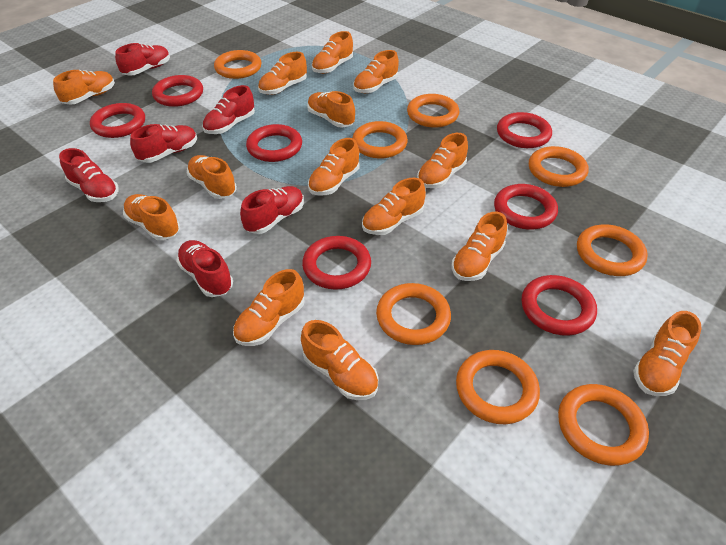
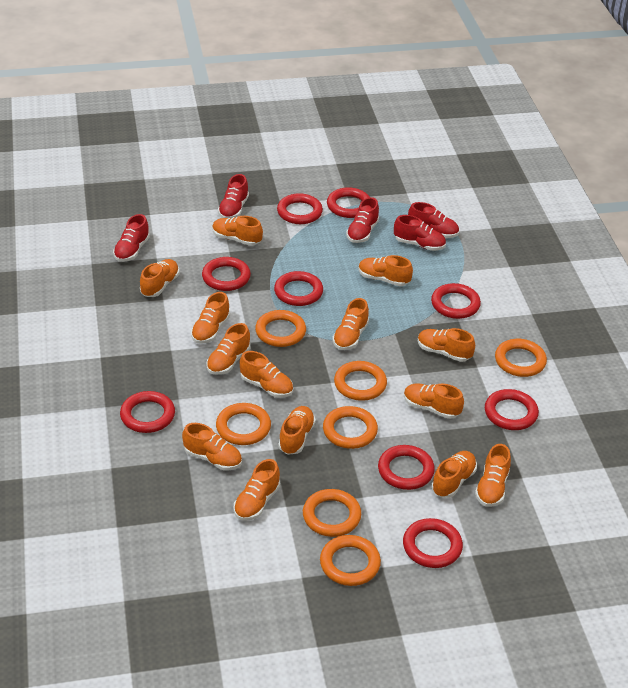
orange ring: [214,50,262,79] [352,121,408,159] [376,283,451,345] [407,94,459,128] [456,350,540,424] [529,146,589,187] [558,384,649,466] [577,225,648,276] = 8 -> [216,403,271,445] [255,310,306,347] [303,489,361,537] [320,535,381,586] [323,406,378,449] [334,361,387,401] [495,339,547,377] = 7
red ring: [90,103,145,138] [152,75,203,107] [246,124,302,162] [302,236,371,290] [494,184,558,230] [497,112,552,148] [522,275,597,336] = 7 -> [120,391,175,433] [202,257,251,291] [274,271,323,306] [277,193,323,224] [327,187,370,218] [378,445,435,490] [403,518,463,568] [431,283,481,319] [485,389,539,430] = 9
red shoe: [59,148,119,202] [115,43,170,76] [130,124,197,163] [176,240,233,297] [202,85,255,134] [240,186,304,234] = 6 -> [113,214,150,262] [218,174,249,219] [346,197,379,243] [394,215,446,251] [408,202,459,238] = 5

